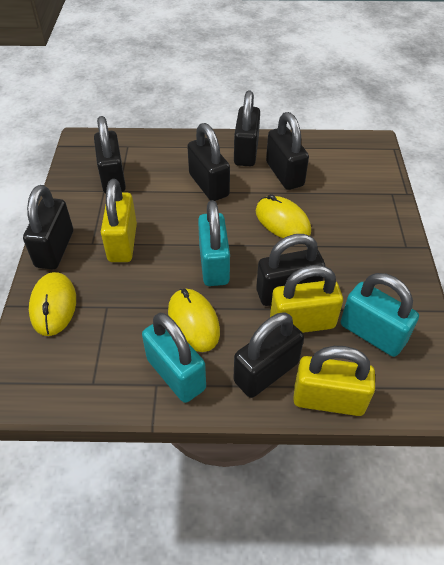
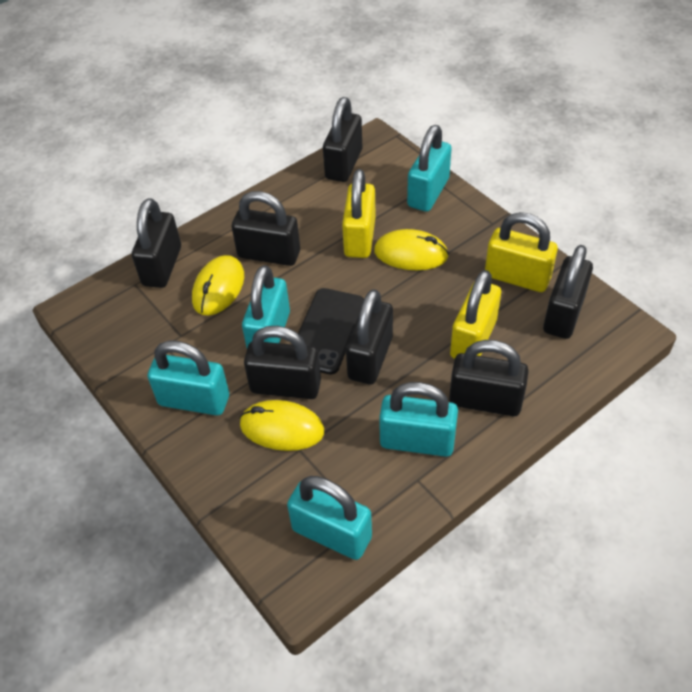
black phone: none = 0 -> [298,288,364,375] = 1
turquoise padlock: [142,313,206,403] [198,200,230,286] [341,273,419,357] = 3 -> [148,341,229,416] [242,265,290,348] [287,476,372,560] [379,382,458,457] [407,125,452,212] = 5

